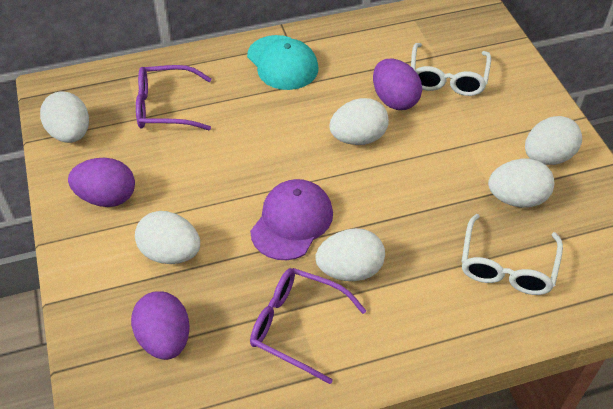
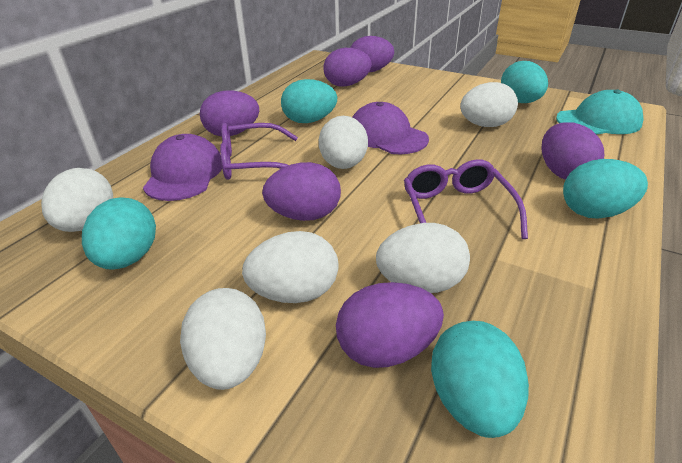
purple cap: [250,179,333,260] = 1 -> [143,134,222,201] [352,102,429,154] = 2
purple egg: [68,158,135,207] [131,291,190,360] [373,59,422,110] = 3 -> [200,90,259,137] [262,162,341,221] [323,48,372,87] [336,282,444,368] [350,36,394,72] [542,122,604,180] = 6
turquoise egg: none = 0 -> [82,198,156,270] [281,79,337,123] [431,321,529,438] [501,61,548,103] [563,159,648,219] = 5
white glasses: [411,43,491,96] [461,214,563,295] = 2 -> none = 0

